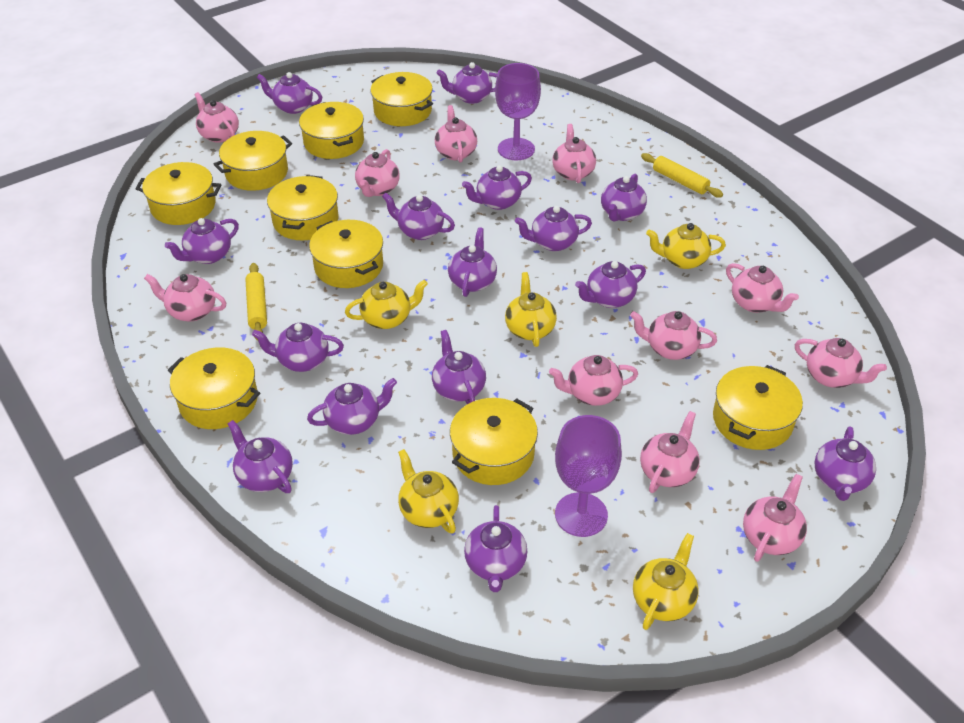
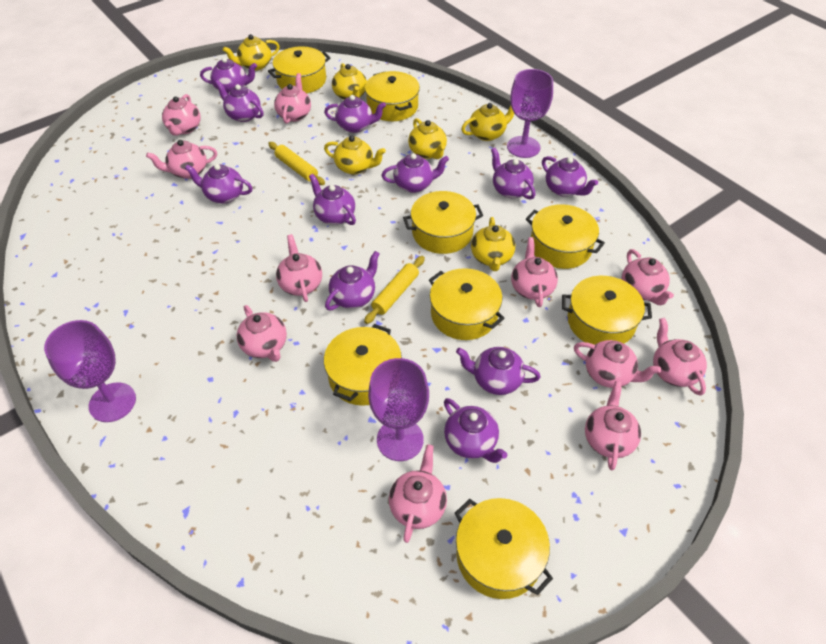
purple goblet: [495,63,541,160] [555,415,622,537] = 2 -> [44,320,136,422] [368,358,429,461] [507,69,553,158] = 3
purple teapot: [165,218,239,264] [227,420,293,493] [252,323,344,372] [256,72,322,114] [307,378,397,435] [382,192,455,240] [432,330,486,404] [436,62,497,104] [448,227,497,297] [462,165,532,210] [464,505,527,592] [515,206,592,251] [575,261,646,308] [601,174,647,222] [815,426,876,501] = 15 -> [185,164,252,204] [200,57,257,94] [215,80,264,122] [309,174,356,225] [324,95,386,133] [325,251,380,310] [382,153,449,193] [444,398,507,463] [456,347,540,395] [491,148,535,199] [542,156,598,197] = 11
yellow pot: [135,162,221,225] [168,348,260,429] [213,131,292,191] [267,175,339,240] [299,102,364,159] [309,220,383,288] [370,72,433,126] [450,398,538,485] [713,365,803,450] = 9 -> [268,46,330,93] [324,324,402,406] [365,71,420,121] [403,191,483,254] [429,268,505,340] [455,498,553,599] [526,204,605,269] [562,276,652,345] = 8
yellow teapot: [345,280,428,329] [398,449,459,534] [505,272,557,347] [633,533,699,630] [646,223,726,269] = 5 -> [223,34,280,71] [324,136,386,175] [332,63,367,100] [408,118,447,159] [461,103,514,141] [471,217,515,271] = 6

